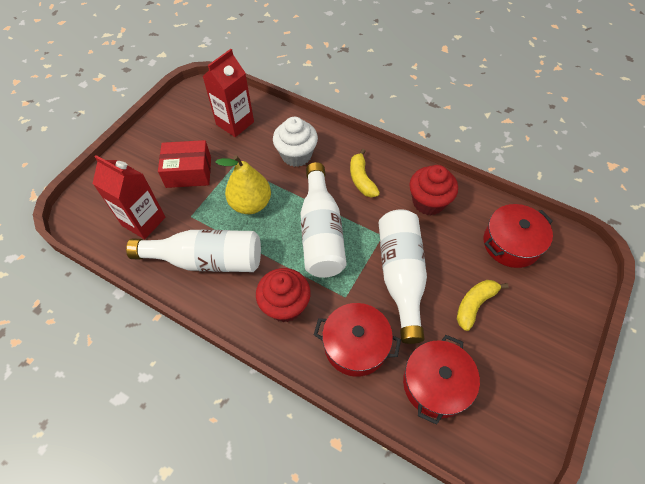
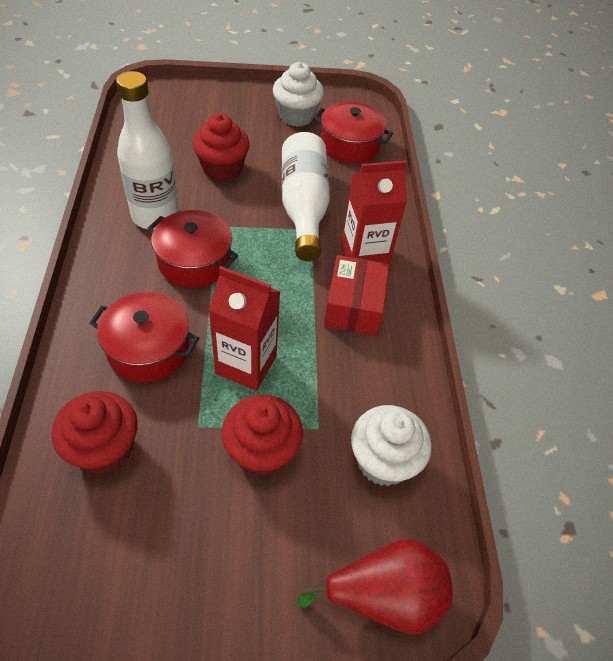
red cupcake: [256,268,311,322] [409,165,458,215] = 2 -> [52,391,138,474] [193,113,250,182] [222,395,303,476] = 3
red pear: none = 0 -> [298,539,452,634] = 1
white bottle: [126,230,261,272] [301,162,347,278] [379,209,427,344] = 3 -> [116,71,179,230] [282,132,330,261] = 2
white cupcake: [273,117,318,167] = 1 -> [273,62,324,127] [351,405,432,486] = 2
yellow banana: [350,149,380,197] [457,280,509,331] = 2 -> none = 0
yellow pear: [215,155,271,214] = 1 -> none = 0

